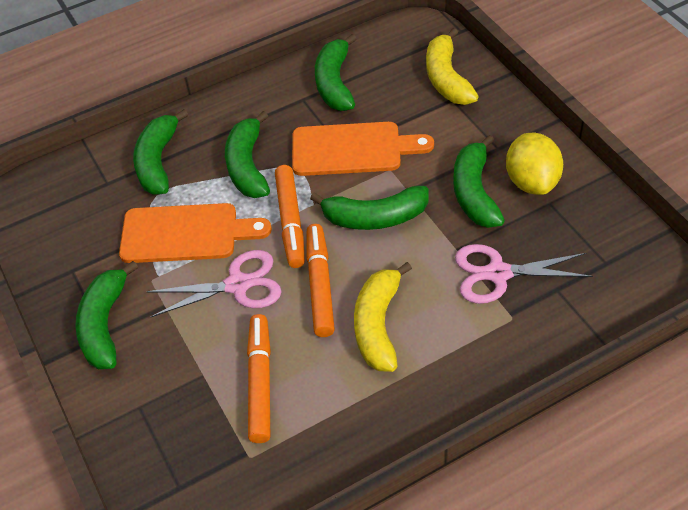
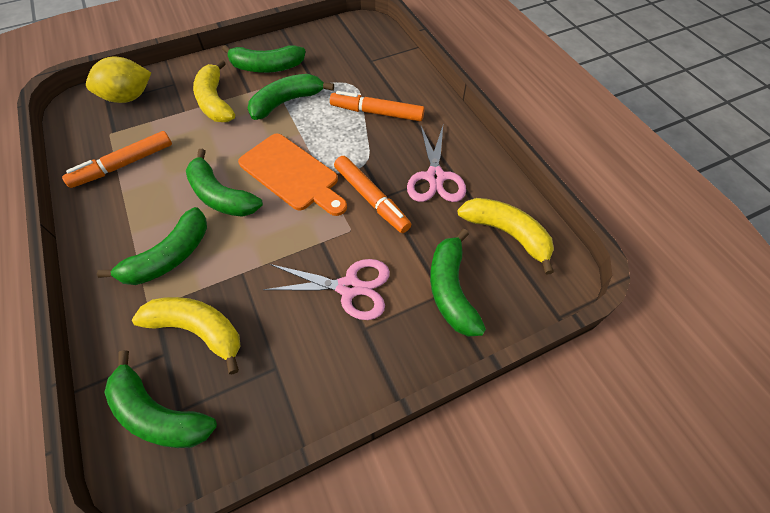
orange cutting board: [119,203,272,263] [292,122,434,176] = 2 -> [238,134,347,216] = 1
yellow banana: [354,262,412,372] [426,28,479,105] = 2 -> [132,297,240,374] [193,59,235,122] [458,198,554,275] = 3

